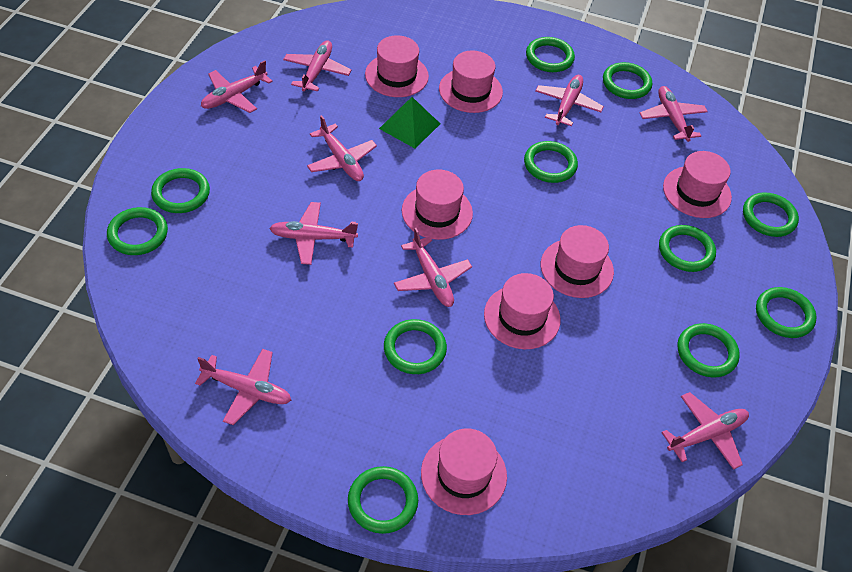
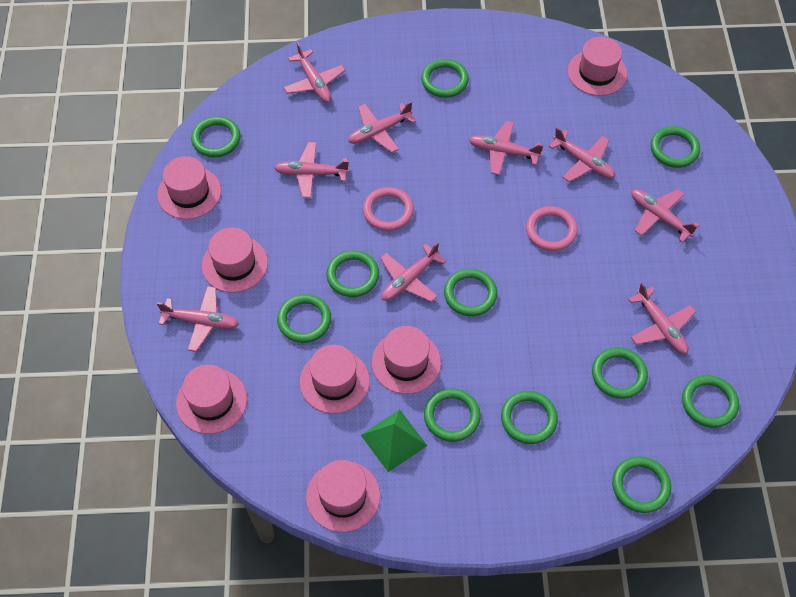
pink ring: none = 0 -> [363,187,414,231] [526,206,578,251] = 2

